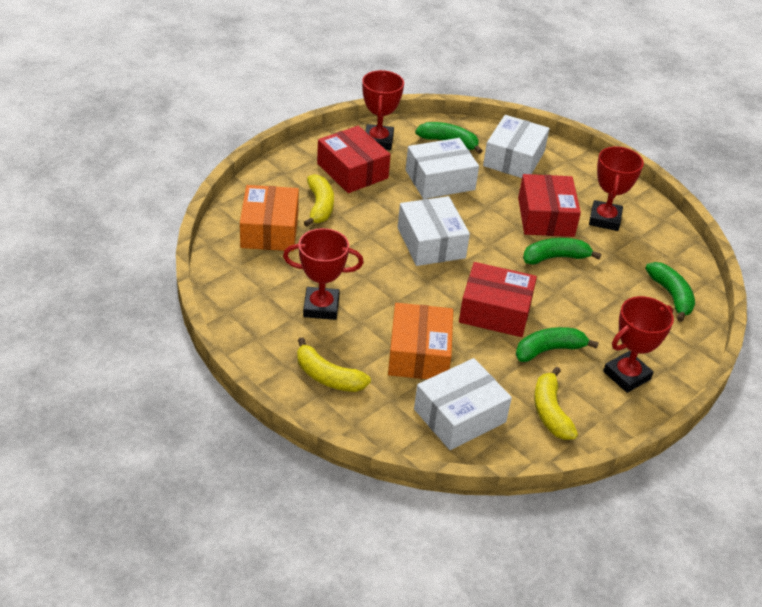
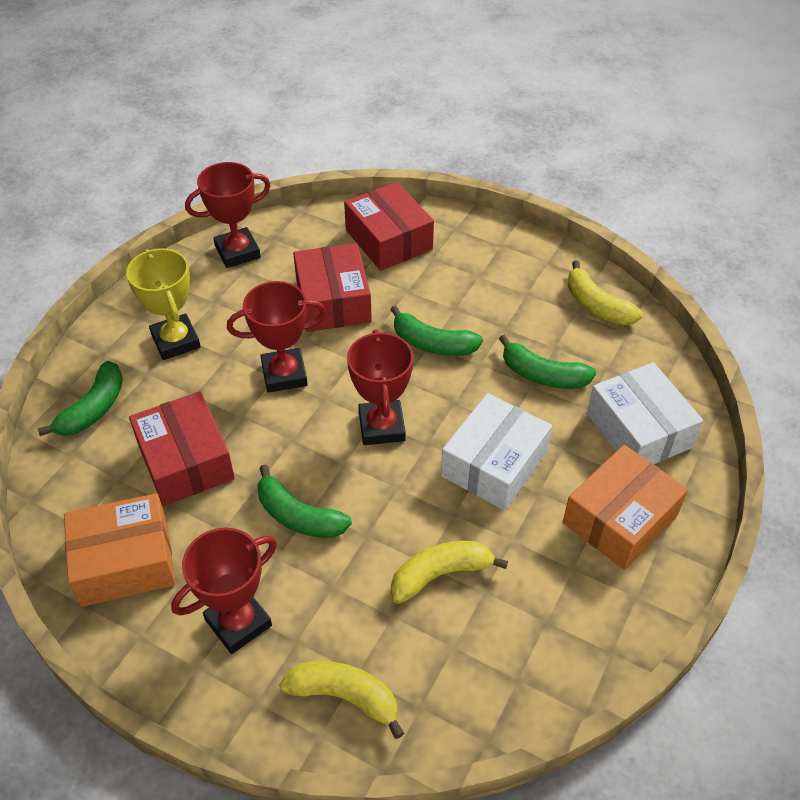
white box: [398,196,470,266] [406,138,479,199] [414,358,512,450] [483,115,550,178] = 4 -> [441,393,552,511] [587,362,703,464] = 2
yellow trophy: none = 0 -> [126,248,201,360] = 1

